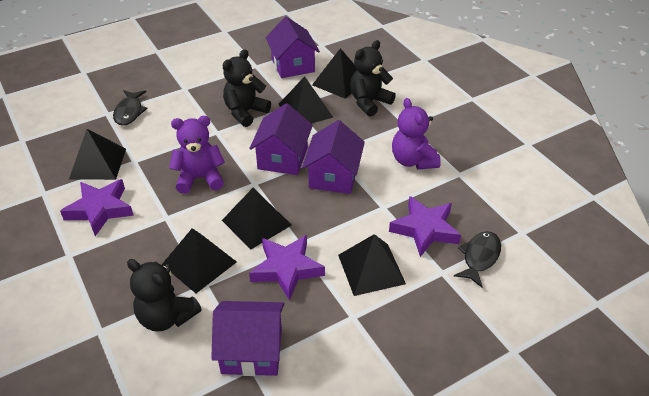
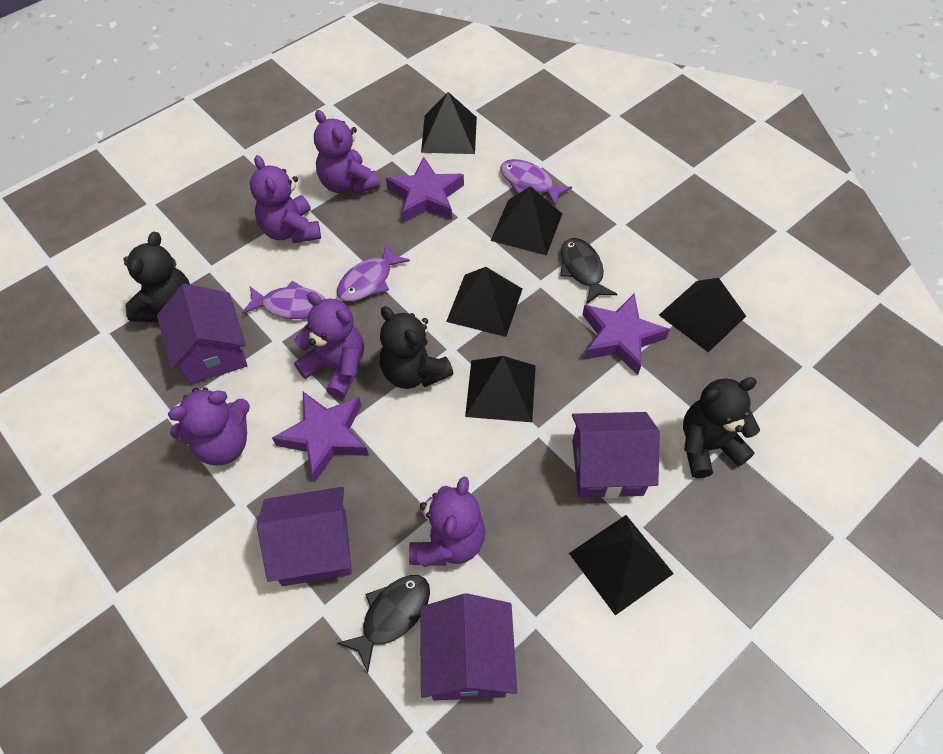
purple fish: none = 0 -> [242,281,325,319] [337,243,410,302] [500,159,572,206] = 3
purple teddy bear: [169,116,225,194] [392,98,441,170] = 2 -> [168,387,250,465] [250,155,321,243] [294,292,364,399] [314,110,380,195] [409,477,485,567] = 5

